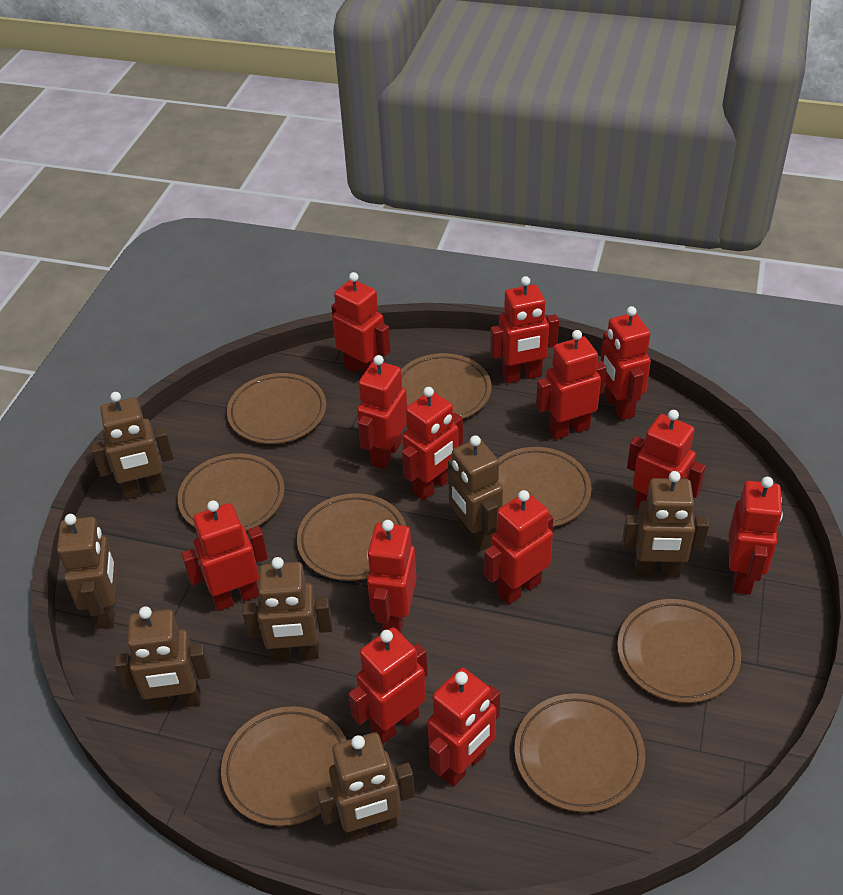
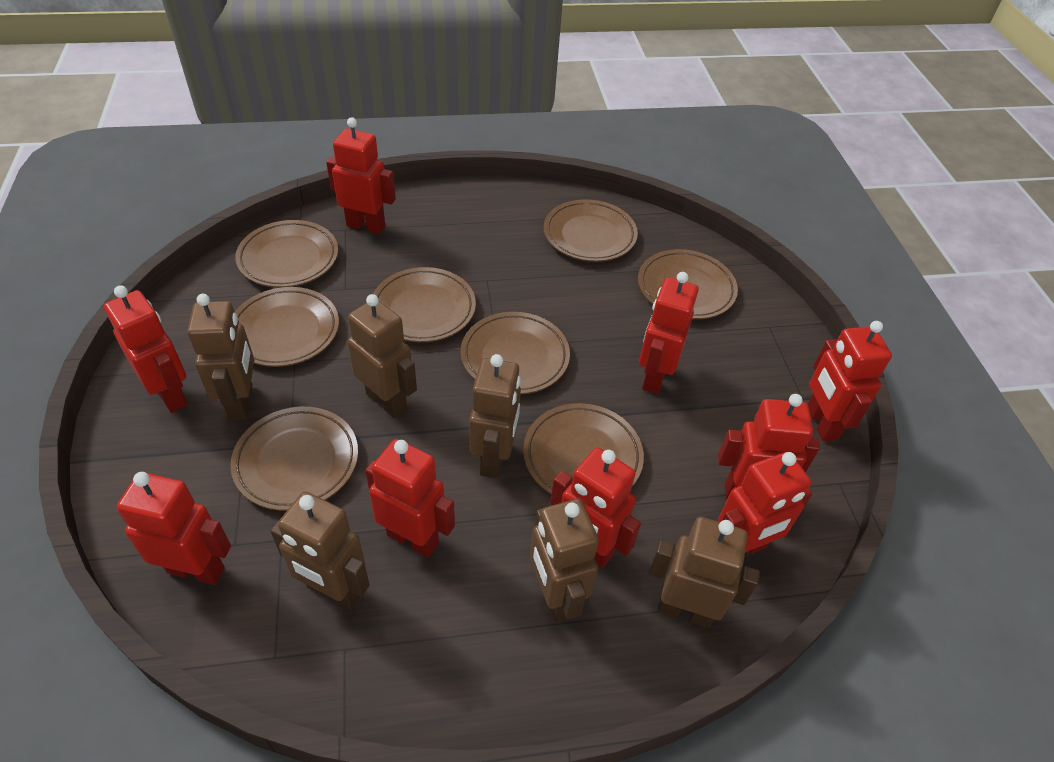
brown robot: [57,514,118,629] [91,392,174,500] [114,606,211,712] [242,557,332,662] [316,732,415,841] [448,435,503,551] [622,471,709,577] = 7 -> [187,294,254,421] [270,492,370,610] [347,294,417,418] [469,354,521,479] [530,499,599,622] [649,517,760,628] = 6
red robot: [181,500,268,611] [331,272,391,376] [348,627,428,744] [357,355,407,469] [367,520,417,633] [402,387,463,500] [428,668,500,787] [484,490,553,605] [490,276,559,384] [536,330,606,440] [601,306,651,420] [627,410,706,508] [729,477,783,595] = 13 -> [104,285,188,413] [117,472,231,585] [326,117,396,234] [365,439,455,558] [550,447,641,568] [639,272,699,394] [718,394,820,499] [718,452,812,554] [807,321,892,441] = 9

